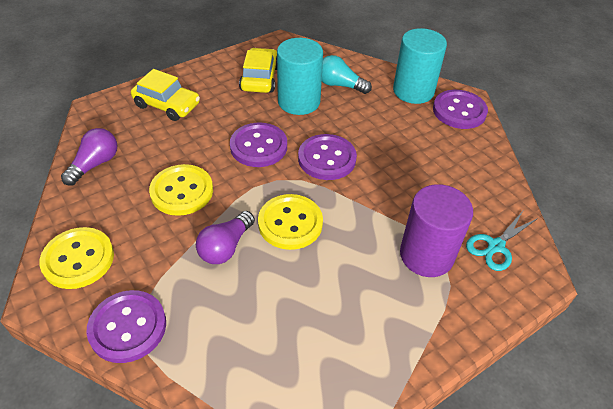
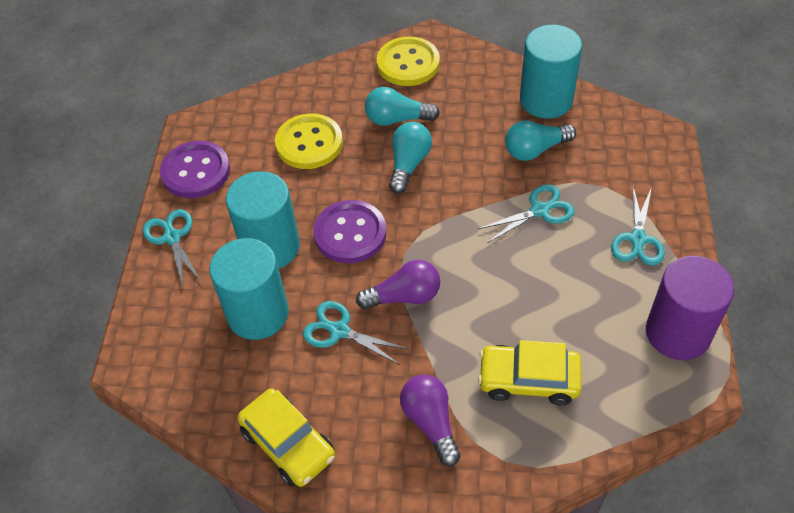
purple button: [86,290,166,363] [230,123,287,167] [298,134,357,180] [433,90,488,129] = 4 -> [160,141,230,198] [313,200,386,263] = 2
turquoise cylinder: [277,38,323,115] [393,28,447,104] = 2 -> [209,238,289,340] [226,171,300,268] [520,25,582,118] = 3
turquoise light bulb: [322,55,372,94] = 1 -> [365,87,440,126] [389,122,432,194] [505,120,576,161] = 3
turquoise scissors: [466,211,538,271] = 1 -> [143,209,202,290] [303,301,408,365] [478,184,575,243] [611,186,665,266] = 4
yellow button: [39,227,114,289] [149,164,213,216] [258,194,323,250] = 3 -> [275,114,343,169] [377,36,440,86] = 2

